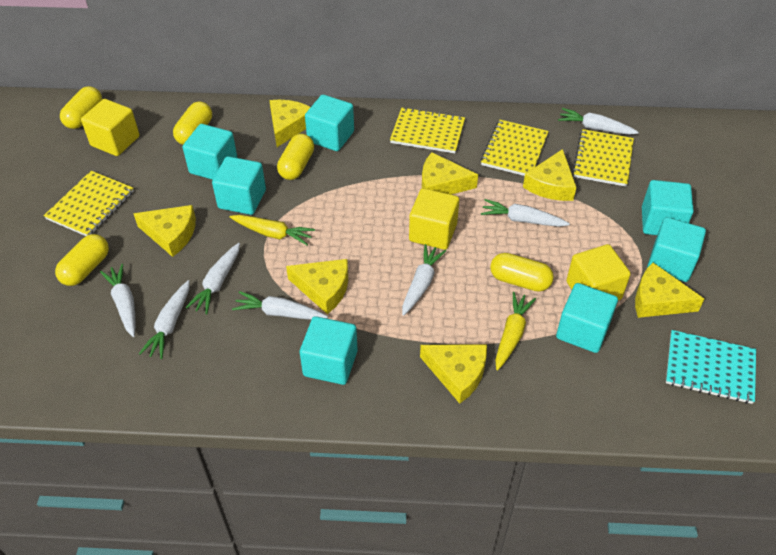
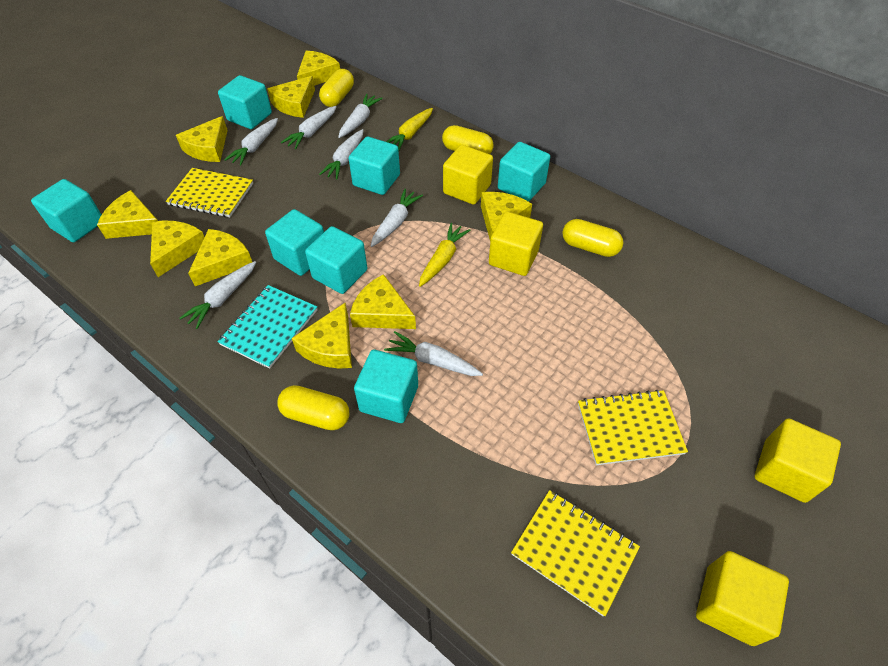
yellow capsule: [55,234,109,286] [60,86,102,129] [173,101,212,145] [277,134,314,180] [490,253,554,292] = 5 -> [277,385,349,430] [319,69,354,107] [442,125,494,154] [562,219,623,257] = 4
yellow cheese: [133,205,196,257] [269,100,311,147] [286,259,348,314] [420,345,487,404] [422,152,478,195] [523,149,577,201] [635,263,704,318] = 7 -> [97,190,158,239] [150,220,204,277] [176,116,228,162] [188,229,252,286] [267,76,315,118] [292,303,352,368] [297,51,340,86] [350,274,416,329] [481,192,532,241] = 9
yellow cube: [81,99,140,156] [409,188,459,250] [566,244,631,300] = 3 -> [443,145,493,205] [489,211,543,276] [696,551,789,646] [755,418,841,503] = 4
yellow notebook: [44,171,134,236] [390,107,465,153] [481,120,549,176] [572,129,634,187] = 4 -> [166,168,253,217] [511,490,640,617] [578,390,688,465] = 3

